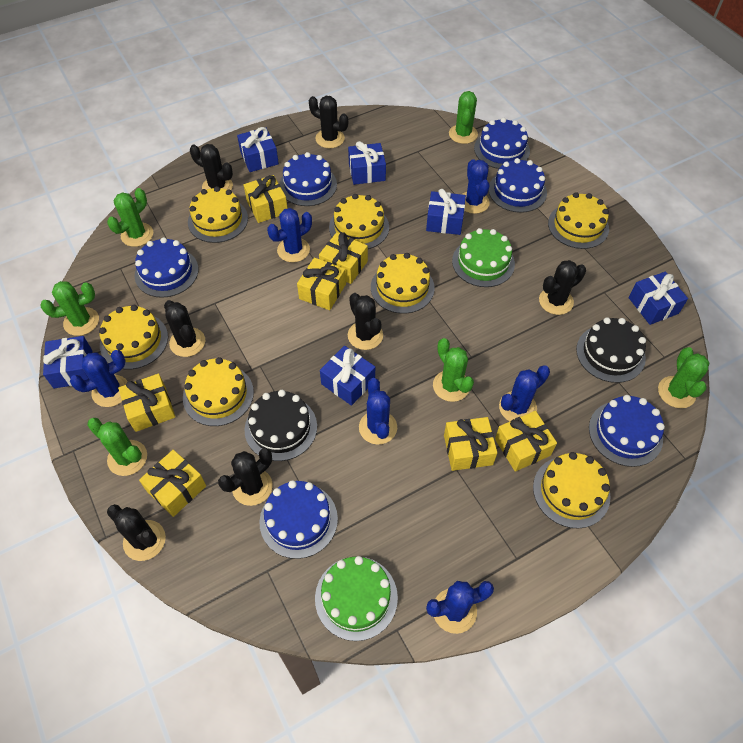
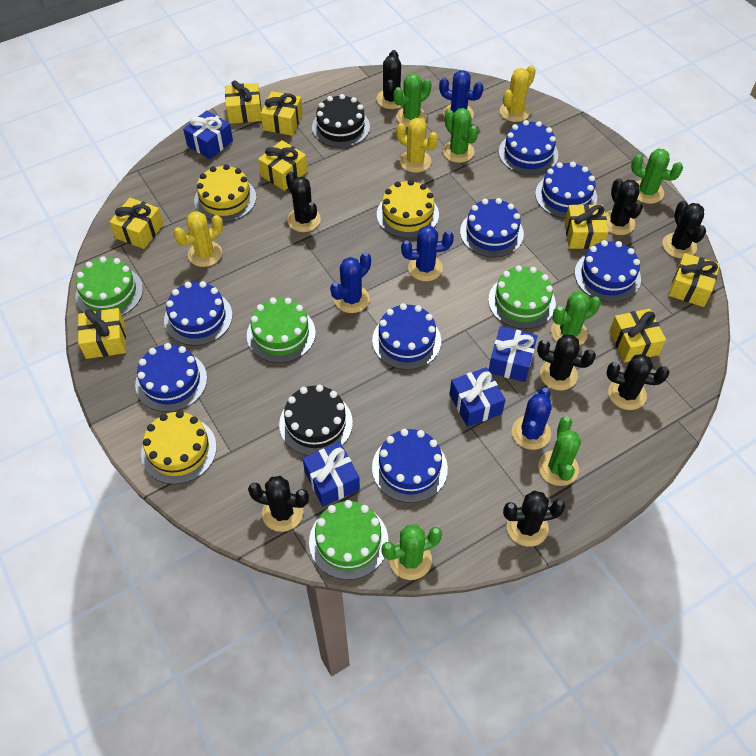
black cactus: [107,504,166,561] [164,300,205,357] [190,144,233,190] [218,448,273,506] [309,96,348,148] [348,293,383,350] [539,260,586,315] = 7 -> [248,476,309,532] [286,171,321,232] [377,50,402,109] [503,491,565,547] [537,335,596,390] [605,178,643,235] [606,354,669,410] [662,201,706,259] = 8
blue cactus: [70,350,128,407] [267,208,312,262] [359,378,397,445] [426,581,494,634] [461,159,490,214] [499,365,550,421] = 6 -> [330,252,371,313] [401,225,454,281] [439,70,484,118] [512,388,552,450] = 4
blue cake: [135,237,199,298] [259,480,338,559] [279,152,337,206] [474,118,530,169] [489,158,547,213] [589,395,665,467] = 6 -> [135,343,207,412] [164,281,232,346] [372,303,441,370] [372,429,448,503] [460,198,524,257] [499,120,558,175] [535,162,597,219] [575,240,641,302] = 8
blue gift: [43,336,92,388] [237,127,279,172] [320,346,375,406] [348,141,386,185] [426,189,466,235] [629,272,688,325] = 6 -> [183,110,233,159] [303,442,360,507] [449,367,506,427] [489,326,537,382] = 4
green cake: [315,556,398,641] [452,228,515,287] = 2 -> [75,256,143,316] [247,298,316,363] [309,500,388,580] [488,265,556,329] = 4
yellow cactus: none = 0 -> [173,211,223,267] [396,118,438,173] [500,65,536,122] = 3
yellow cake: [99,305,168,370] [183,357,254,426] [188,186,248,243] [329,194,389,249] [371,253,435,314] [533,452,611,529] [548,192,609,249] = 7 -> [141,411,217,484] [194,164,256,222] [377,180,439,238] = 3
yellow gift: [118,374,175,432] [139,450,206,517] [244,175,288,223] [297,258,346,310] [319,232,368,284] [444,417,497,471] [495,411,557,472] = 7 -> [78,308,126,359] [109,198,164,249] [225,80,262,124] [258,140,307,191] [261,91,303,136] [565,204,609,249] [609,309,666,362] [668,253,720,307] = 8

